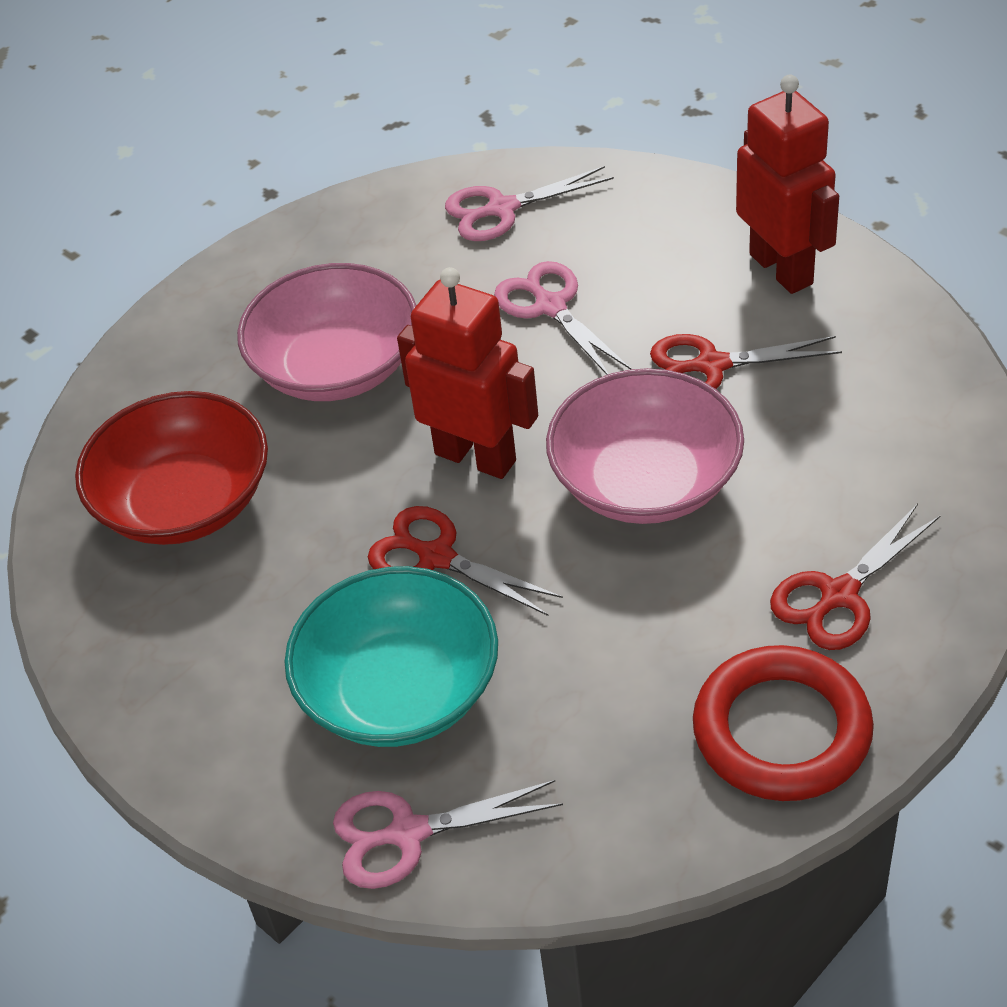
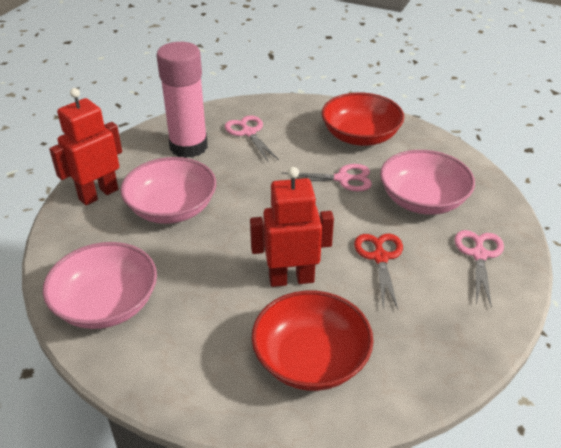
pink bowl: [237,263,417,401] [546,368,744,524] = 2 -> [43,242,157,329] [120,157,216,224] [380,150,475,215] = 3
pink glue stick: none = 0 -> [156,42,208,158] = 1
red bowl: [75,391,268,545] = 1 -> [251,290,373,391] [322,92,404,146] = 2
red ring: [693,645,874,801] = 1 -> none = 0
red scissors: [368,506,563,616] [650,334,842,389] [770,504,941,650] = 3 -> [354,233,403,309] = 1
turquoise bowl: [284,566,498,747] = 1 -> none = 0

